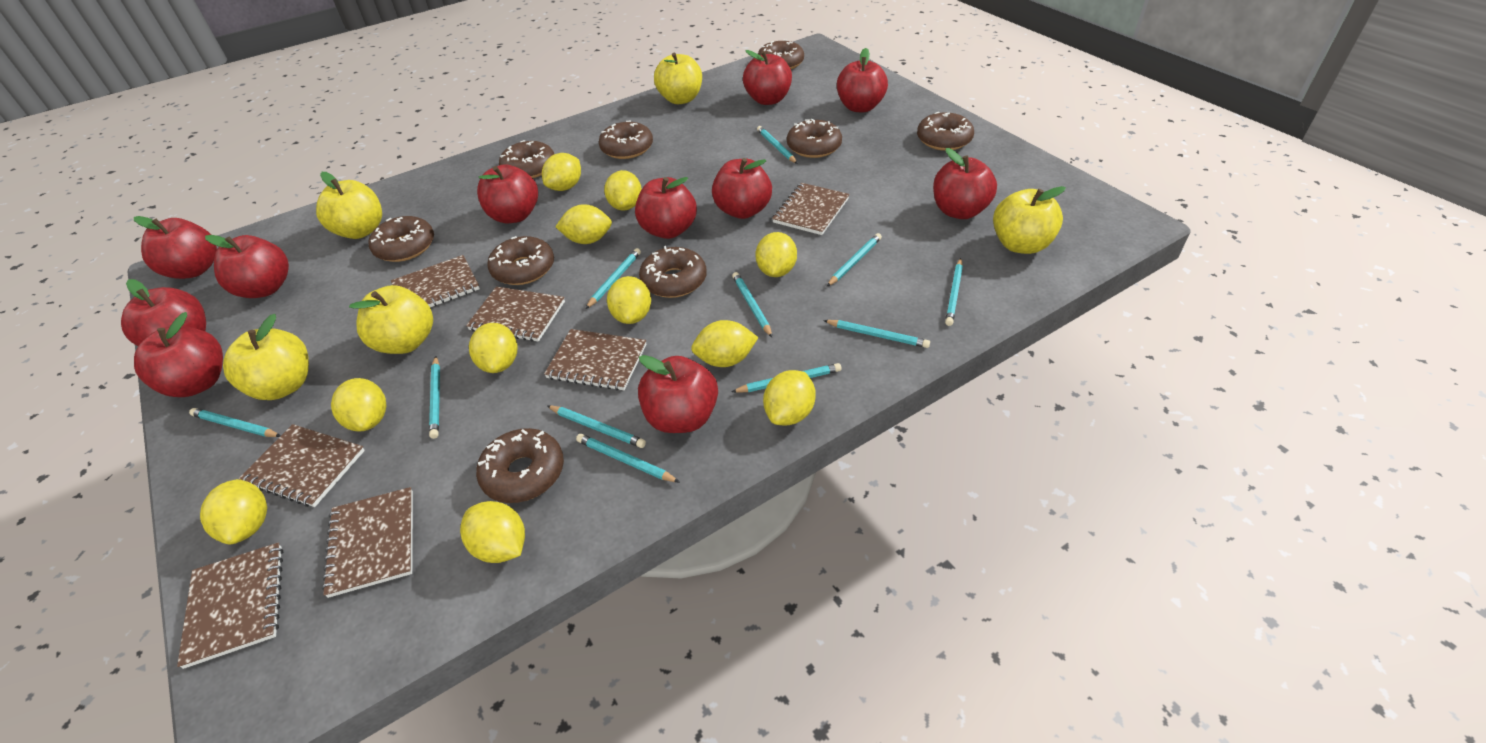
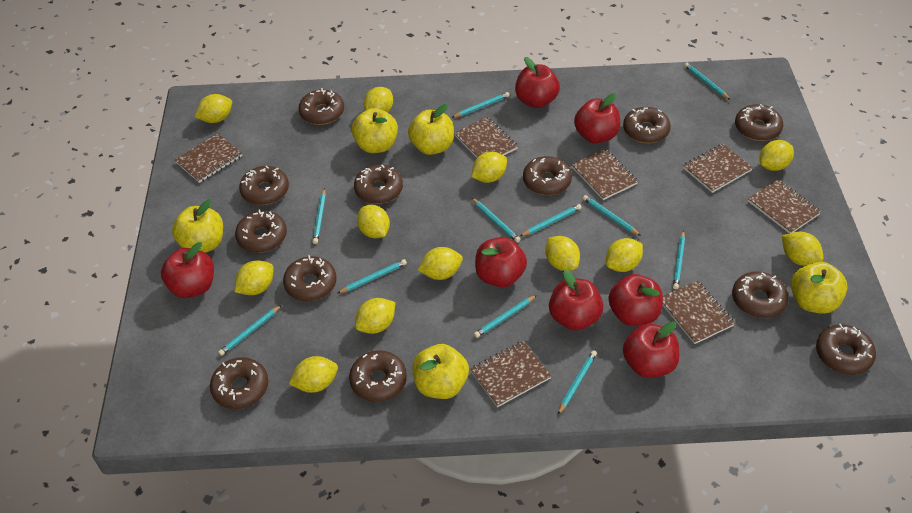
brown donut: [369,216,434,262] [476,428,564,503] [487,236,554,285] [499,140,554,178] [599,120,653,159] [639,246,707,298] [758,40,804,69] [787,119,842,158] [917,112,974,151] = 9 -> [210,357,268,409] [235,209,287,253] [239,166,289,205] [283,255,337,301] [298,88,344,125] [349,350,407,402] [354,165,403,204] [523,156,572,195] [623,107,671,143] [732,272,788,318] [735,104,783,141] [816,324,876,375] = 12
red apple: [121,279,206,346] [134,216,217,279] [134,312,223,397] [205,235,289,298] [477,165,538,223] [635,177,697,239] [638,355,718,433] [712,158,772,219] [743,50,792,105] [837,48,888,112] [933,148,997,219] = 11 -> [161,242,214,298] [475,237,527,287] [515,57,560,108] [549,269,603,331] [574,93,620,144] [608,274,663,326] [623,321,679,378] = 7
yellow lemon: [200,479,267,544] [331,378,386,432] [460,501,525,563] [469,323,517,373] [542,153,581,191] [555,204,612,244] [604,170,642,211] [607,276,651,324] [691,320,759,367] [755,232,797,277] [763,370,816,425] = 11 -> [195,94,232,123] [234,261,274,295] [289,356,338,393] [355,298,395,334] [357,205,390,238] [364,87,393,113] [418,247,463,280] [471,152,507,183] [545,236,580,271] [606,238,643,272] [759,140,794,171] [782,232,823,266] = 12

